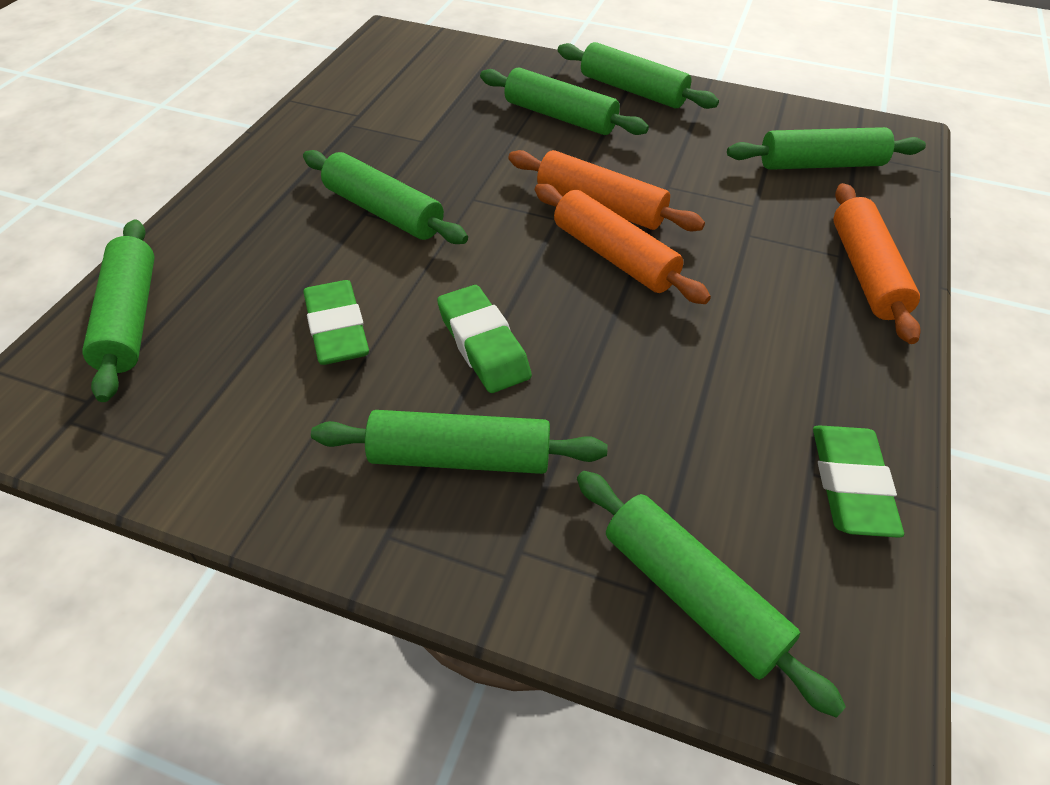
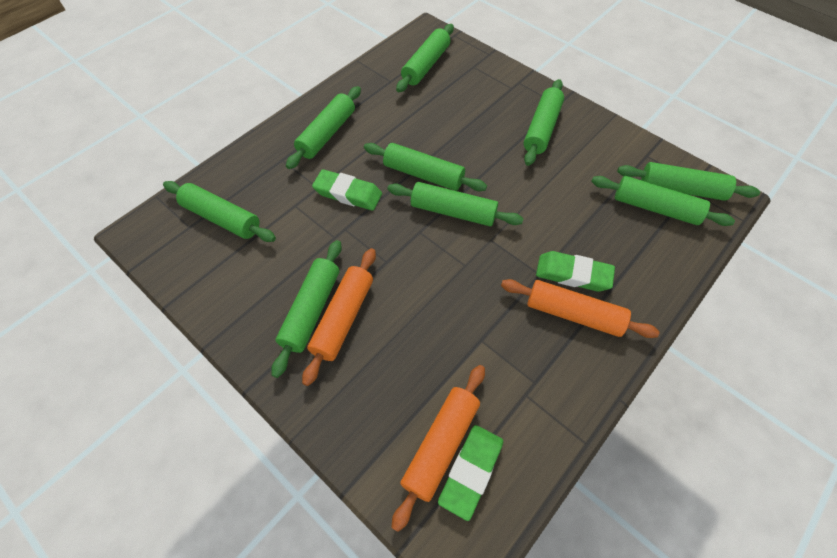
green rolling pin: [82,219,155,402] [303,150,468,244] [311,410,608,474] [480,68,649,135] [558,42,719,109] [577,471,846,718] [727,127,926,170] = 7 -> [163,181,276,242] [271,240,342,378] [286,86,361,169] [364,143,487,191] [387,182,524,226] [396,24,454,92] [524,79,564,166] [591,176,735,226] [617,162,760,201] = 9

